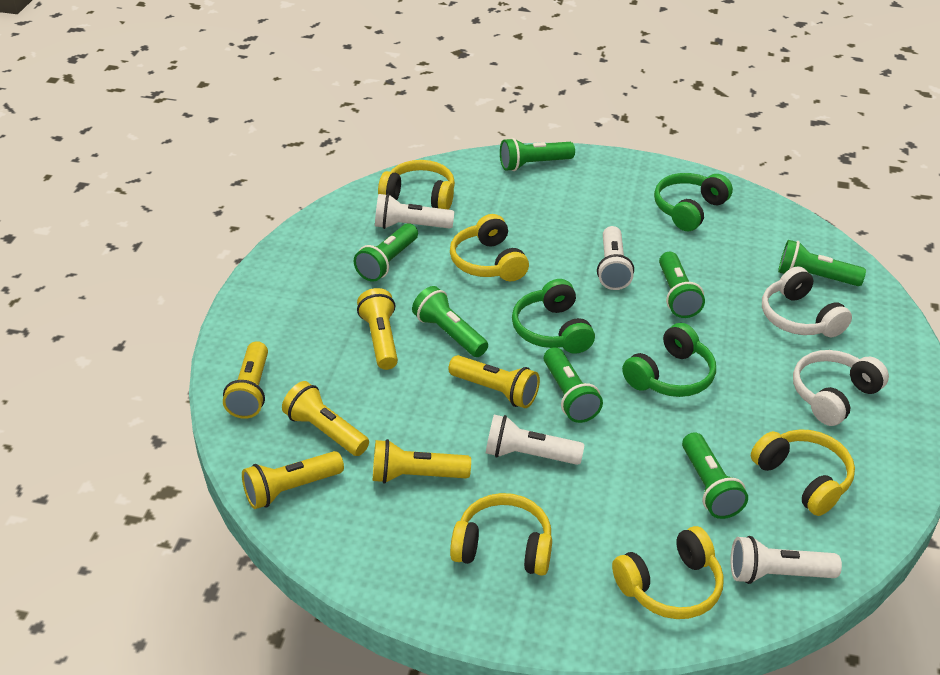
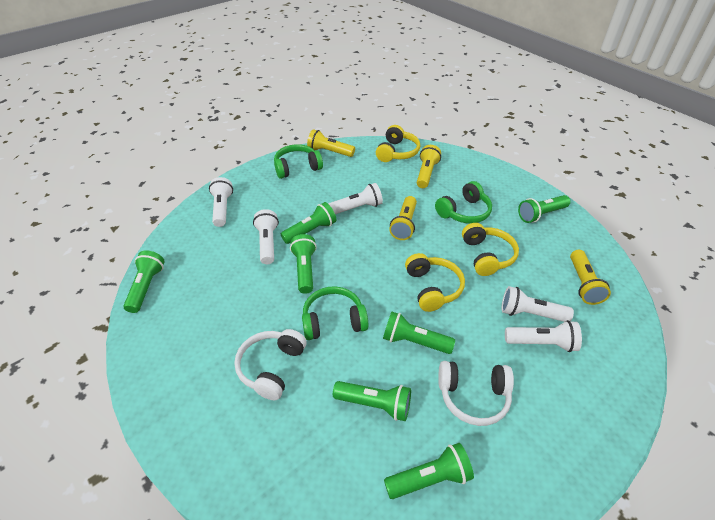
white flashlight: [375,194,454,229] [486,415,585,465] [597,226,634,290] [731,536,842,584] = 4 -> [209,177,233,227] [253,209,279,264] [329,183,383,214] [502,286,574,322] [505,320,582,352] = 5
yellow flashlight: [223,341,268,419] [242,451,344,509] [282,381,369,456] [357,288,398,370] [373,439,471,484] [448,355,540,408] = 6 -> [307,129,355,157] [389,196,417,240] [417,145,441,188] [570,250,611,305] = 4
yellow headphones: [378,160,455,210] [450,214,529,281] [450,493,552,576] [612,526,724,619] [751,429,855,516] = 5 -> [376,125,420,162] [405,253,465,312] [462,223,519,276] = 3

